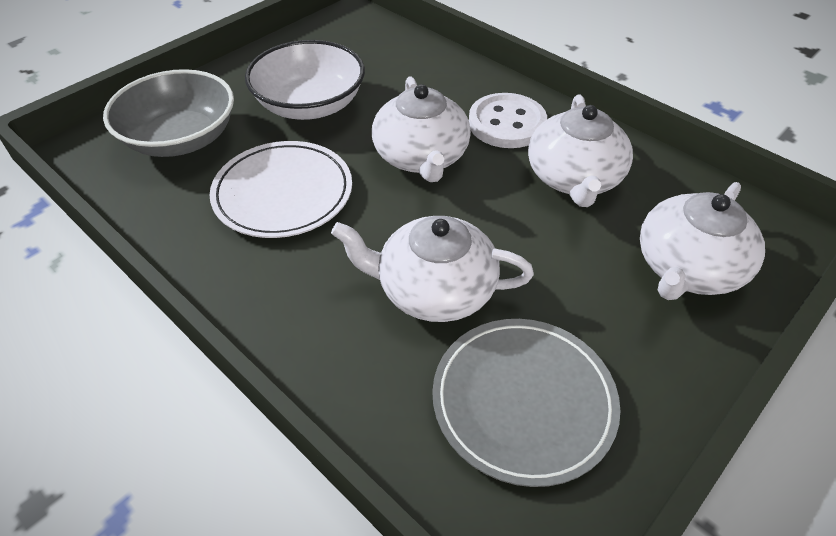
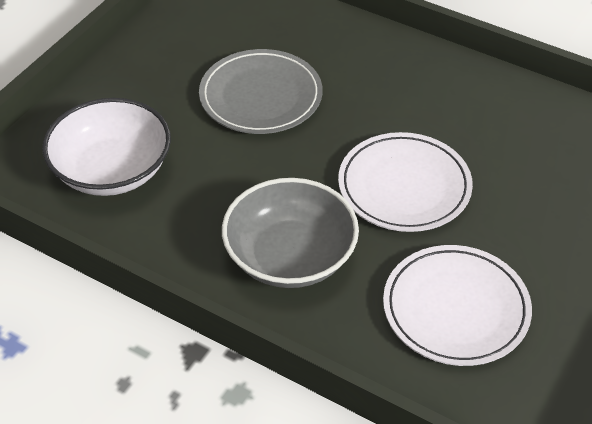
white button: [469,93,547,148] = 1 -> none = 0
white plate: [209,141,352,238] = 1 -> [338,132,473,232] [383,245,532,366] = 2
white teapot: [331,216,534,322] [372,76,471,182] [528,94,633,207] [640,182,765,300] = 4 -> none = 0

